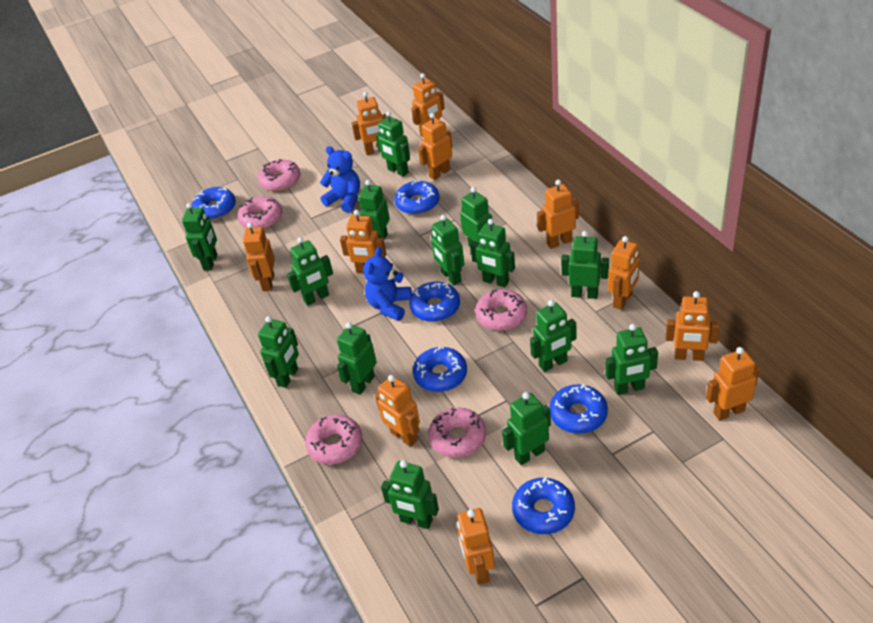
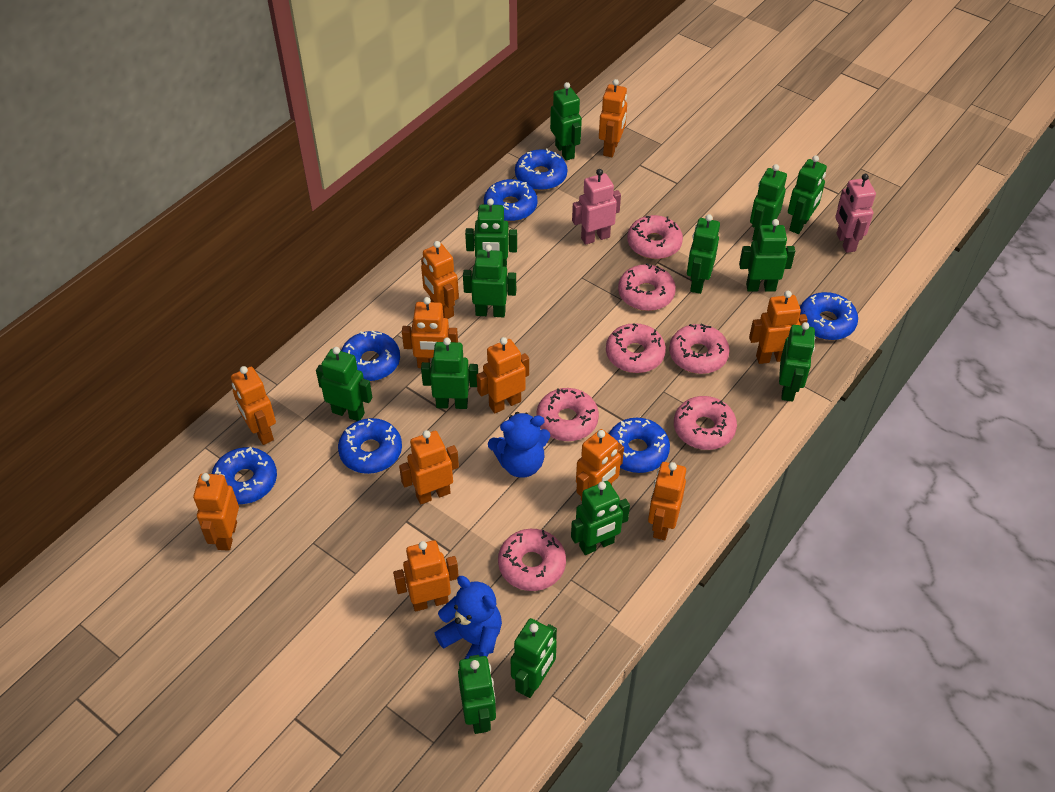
blue donut: [192,187,236,220] [395,180,439,215] [409,282,460,322] [413,346,467,392] [512,477,575,534] [549,384,608,434] = 6 -> [212,447,277,504] [338,418,402,474] [341,331,400,381] [484,179,537,221] [515,149,567,190] [609,418,670,473] [800,292,858,340] = 7
green robot: [182,203,217,270] [258,316,299,388] [287,237,333,306] [337,322,377,395] [359,180,390,239] [376,111,410,177] [381,460,439,529] [431,215,464,285] [460,187,494,247] [470,219,515,287] [502,392,551,465] [530,300,576,372] [561,231,609,299] [606,324,658,395] = 14 -> [316,347,372,421] [421,338,478,409] [458,655,496,734] [463,244,516,318] [465,198,517,267] [510,618,557,698] [550,82,582,161] [571,481,630,555] [687,214,720,294] [739,219,795,292] [750,164,787,241] [779,322,815,402] [788,155,827,234] = 13
pink donut: [238,196,282,229] [258,159,301,191] [305,415,362,464] [428,407,486,458] [475,289,527,331] = 5 -> [498,529,566,591] [536,388,599,441] [606,323,666,373] [618,263,676,311] [627,215,683,259] [669,324,730,374] [674,396,737,450] = 7
pink robot: none = 0 -> [572,169,621,245] [835,174,876,253] = 2

